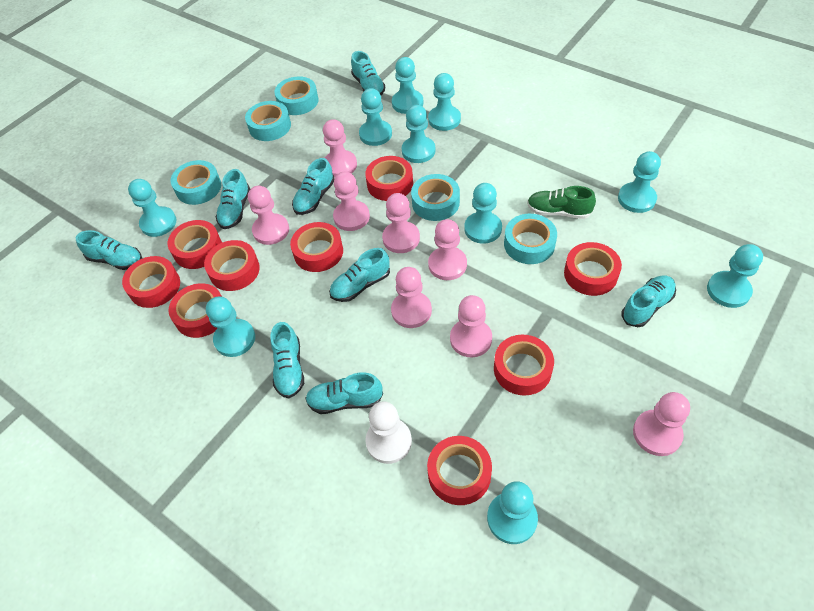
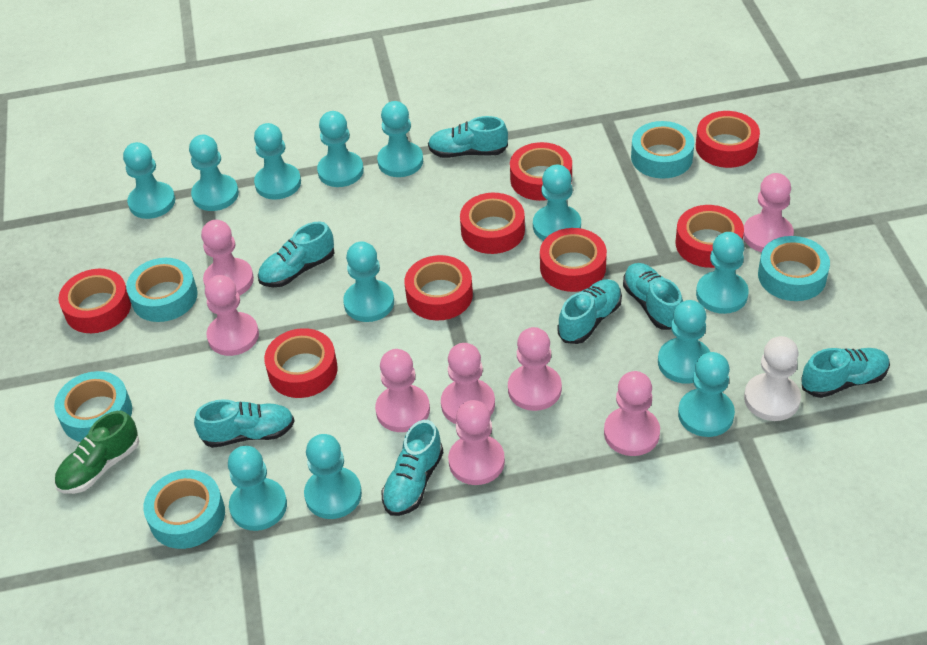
red tape: [122,256,180,308] [168,220,222,269] [169,283,222,338] [204,240,260,291] [290,222,343,272] [365,156,413,201] [427,436,492,505] [494,335,554,396] [564,242,622,296] = 9 -> [58,269,131,333] [264,328,338,398] [404,255,473,321] [460,193,525,254] [510,142,572,201] [540,228,607,292] [676,205,744,268] [696,111,760,168] = 8
turquoise pawn: [128,179,177,237] [206,297,255,357] [359,88,392,146] [392,57,424,114] [402,105,436,163] [428,73,461,131] [464,183,502,244] [487,481,538,544] [618,151,661,213] [707,244,763,308] = 10 -> [123,142,175,219] [189,135,239,211] [228,446,287,531] [254,123,301,200] [304,434,362,519] [317,111,364,187] [343,241,394,322] [377,101,423,177] [533,165,581,241] [658,300,710,384] [678,352,735,437] [696,232,749,314] = 12
turquoise shoe: [76,230,142,270] [216,169,250,229] [270,322,304,398] [292,158,334,215] [305,372,383,414] [329,248,390,302] [351,51,385,95] [621,275,676,327] = 8 -> [194,399,295,448] [258,221,334,287] [381,420,444,516] [428,116,508,158] [558,279,622,344] [623,263,683,330] [801,348,890,398] = 7

